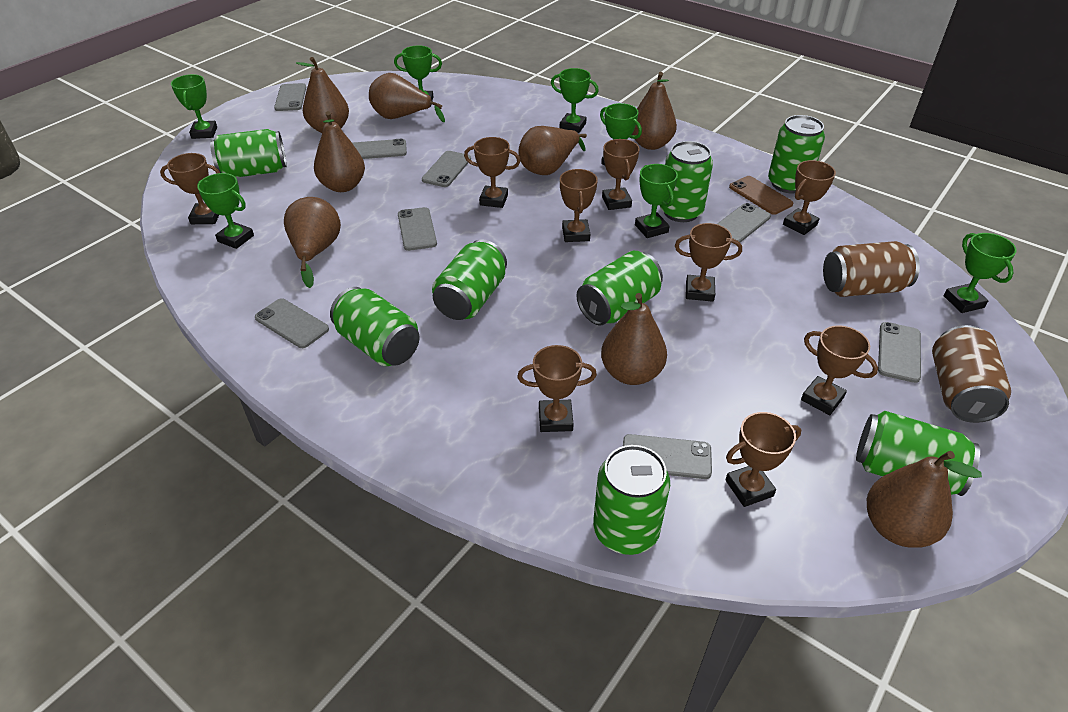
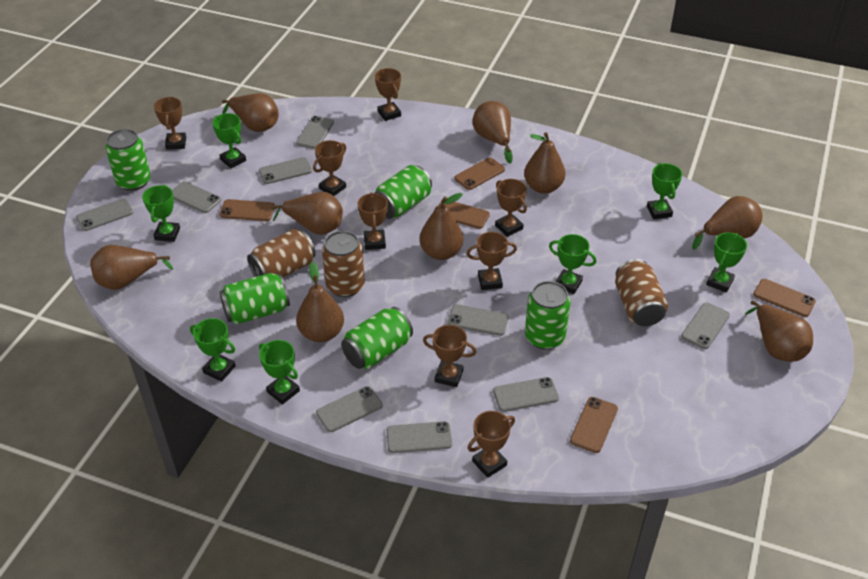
brown can: [823,241,920,297] [932,325,1011,423] = 2 -> [247,229,316,278] [322,231,365,297] [615,259,668,326] = 3
brown pear: [284,197,341,288] [296,57,349,133] [314,111,365,192] [369,73,445,122] [518,126,587,175] [601,293,667,385] [632,72,677,150] [867,451,982,548] = 8 -> [90,245,173,290] [222,93,279,132] [272,192,343,235] [296,262,344,342] [420,193,463,260] [473,101,513,163] [524,132,566,194] [692,196,763,250] [745,300,813,362] = 9
brown phone: [729,176,793,215] = 1 -> [219,199,275,221] [439,201,490,229] [454,157,505,190] [570,397,618,453] [753,279,816,317] = 5
brown trophy: [160,153,220,224] [464,137,520,208] [517,345,597,432] [560,169,598,242] [602,139,640,210] [675,223,742,302] [726,412,801,507] [783,160,836,235] [801,325,878,415] = 9 -> [154,97,186,150] [313,140,346,196] [357,192,388,250] [375,68,401,121] [423,325,476,387] [467,232,517,290] [468,411,515,478] [495,179,527,237] = 8
green can: [210,129,287,177] [330,287,420,366] [432,239,507,320] [577,251,663,326] [593,445,670,555] [660,141,713,222] [768,115,825,193] [856,411,980,496] = 8 -> [105,129,151,191] [219,273,290,325] [341,307,413,369] [374,165,432,219] [525,281,571,350] = 5
grey phone: [255,298,329,348] [274,83,306,111] [352,139,407,159] [398,207,437,251] [422,151,471,187] [623,434,712,479] [717,203,771,242] [878,322,921,383] = 8 -> [76,198,133,231] [172,181,221,213] [259,157,312,184] [296,116,334,149] [316,386,383,432] [387,421,452,453] [448,304,509,336] [493,377,559,412] [681,302,730,349] = 9

